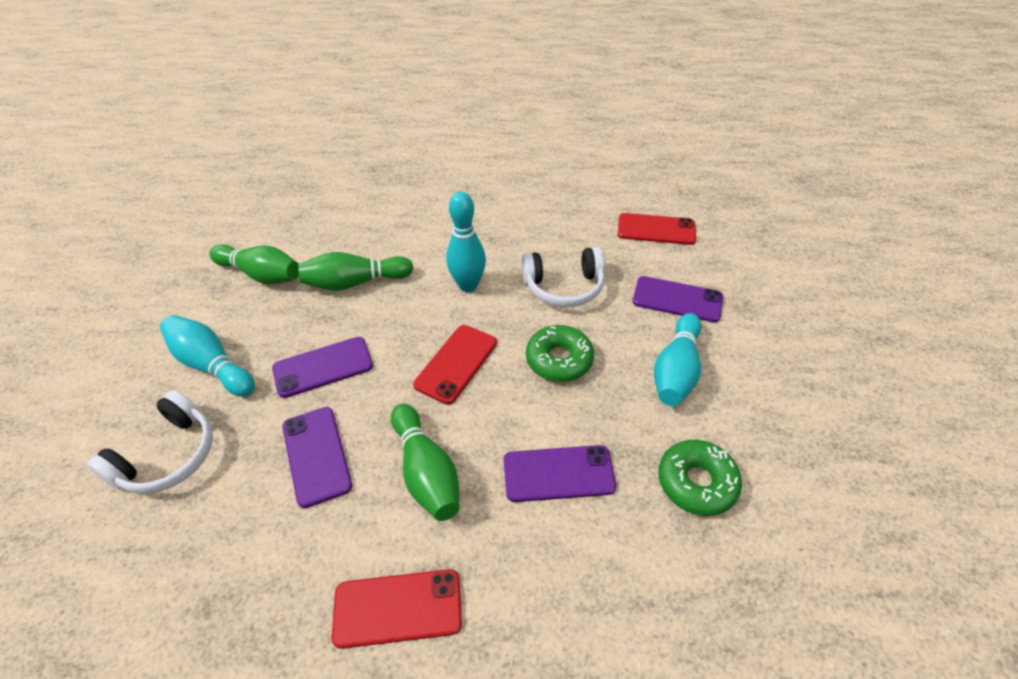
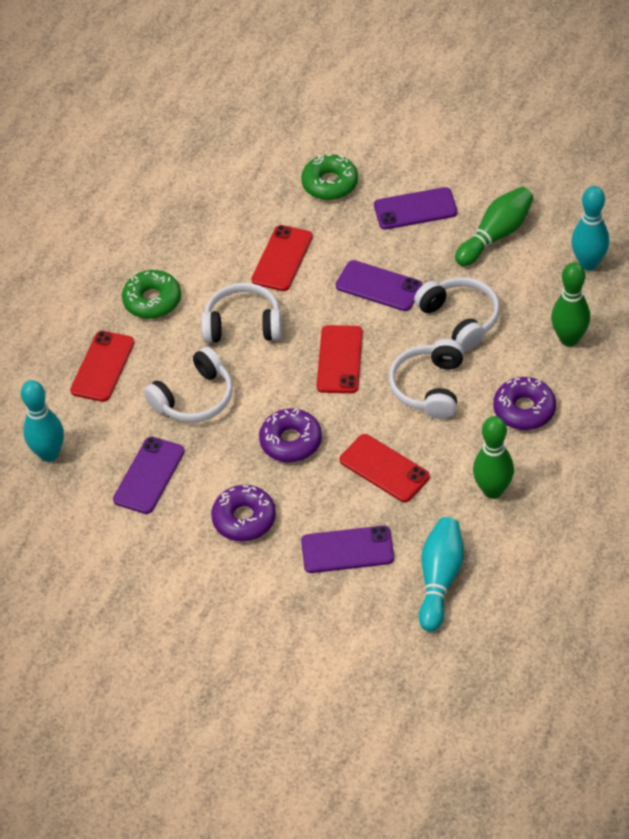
purple donut: none = 0 -> [211,485,276,541] [259,408,322,462] [493,377,556,430] = 3
red phone: [331,569,462,649] [413,325,497,404] [618,213,696,245] = 3 -> [70,331,135,402] [251,225,313,291] [317,325,363,393] [340,434,430,502] = 4
white headphones: [87,390,213,494] [522,247,604,307] = 2 -> [144,347,233,423] [201,283,282,343] [389,339,464,419] [414,277,500,351] = 4

